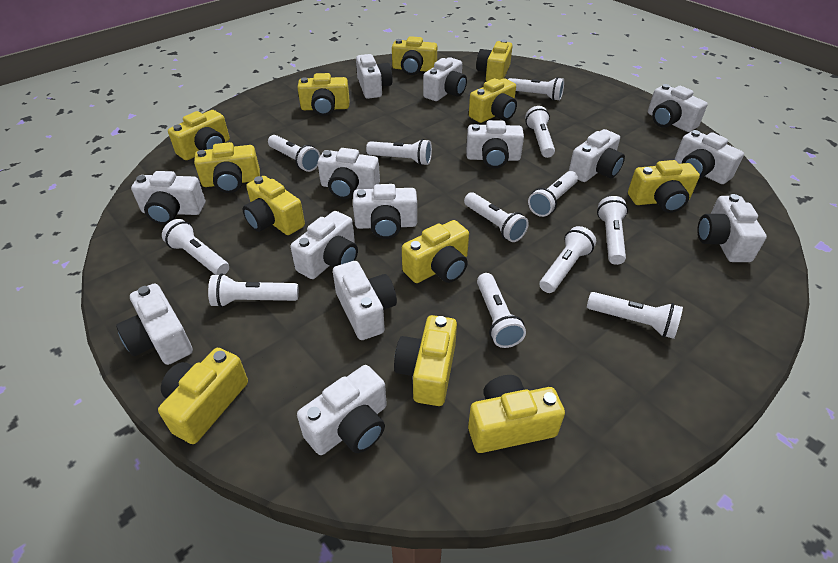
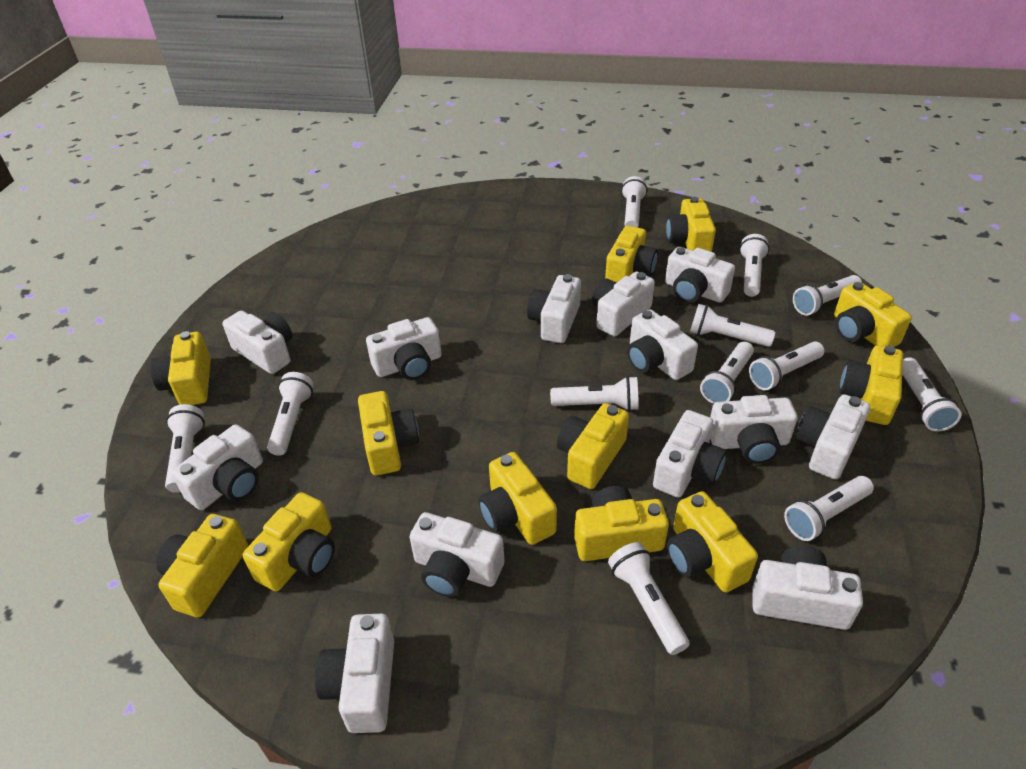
white camera: [116,283,193,365] [131,171,205,225] [290,211,358,279] [297,365,387,455] [318,148,380,199] [333,261,397,340] [353,184,417,239] [356,54,393,99] [423,57,467,101] [466,120,524,168] [569,129,625,182] [648,84,708,132] [675,130,744,184] [697,194,767,262] = 14 -> [171,424,263,510] [223,311,292,374] [315,614,394,733] [366,317,442,380] [410,512,505,597] [527,274,581,343] [592,272,655,337] [627,309,698,380] [653,410,727,498] [665,247,735,303] [710,395,797,464] [752,545,863,630] [795,394,870,480] = 13

